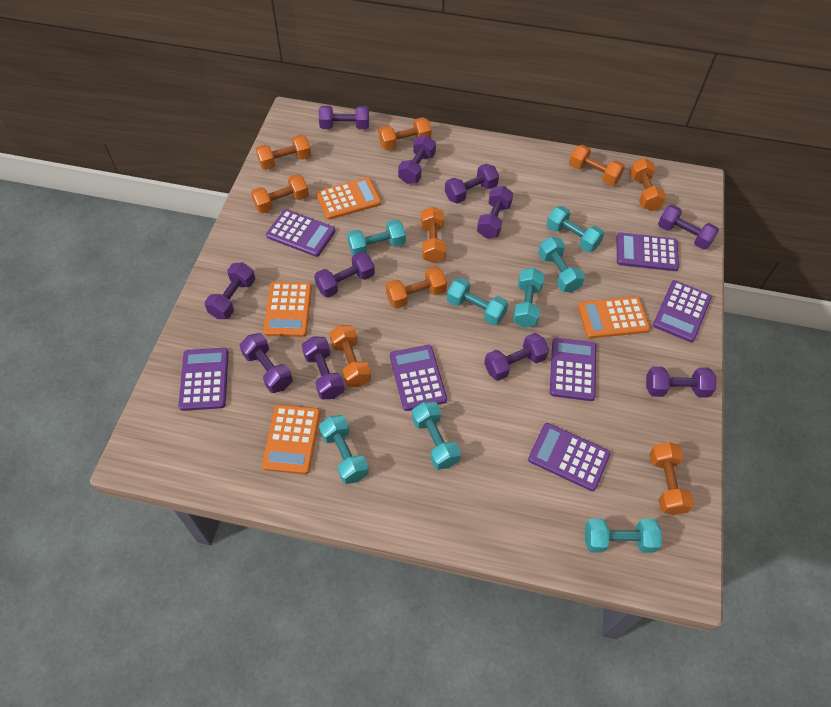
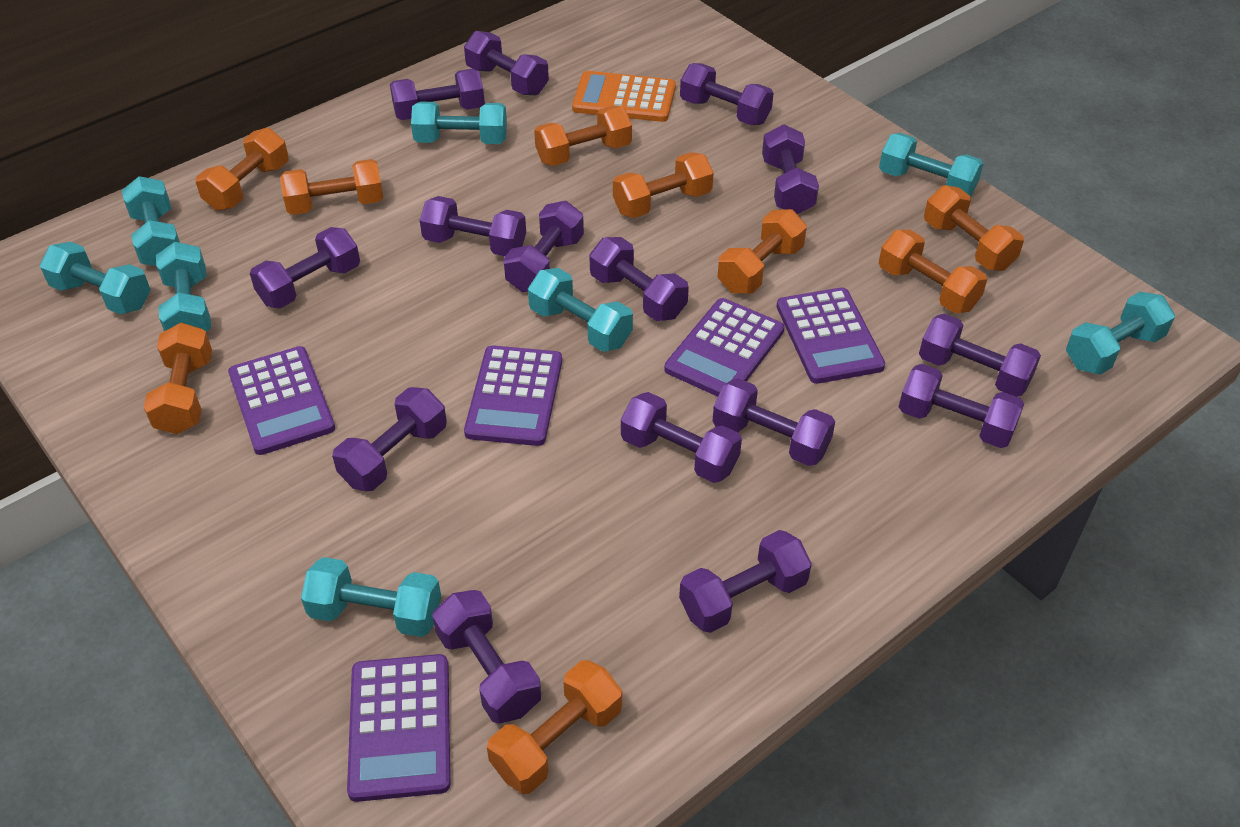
orange calculator: [262,405,320,474] [263,282,312,337] [316,177,381,220] [578,296,650,338] = 4 -> [572,71,676,122] = 1
purple calculator: [178,348,229,411] [266,209,336,257] [390,345,447,411] [528,423,611,491] [550,338,596,401] [616,232,679,271] [653,280,712,342] = 7 -> [228,346,335,455] [347,654,450,802] [464,345,562,446] [664,298,785,397] [777,287,885,384] = 5
purple dumbbell: [205,262,255,319] [240,333,293,393] [302,337,345,399] [314,252,375,298] [319,106,369,129] [398,135,436,184] [445,164,499,204] [477,186,513,238] [484,333,549,381] [646,367,716,398] [658,205,719,250] = 11 -> [250,227,360,308] [332,387,447,491] [390,69,485,120] [420,196,526,256] [432,590,541,724] [464,31,549,95] [503,201,584,292] [589,237,689,321] [621,392,742,483] [679,530,812,633] [680,63,774,125] [713,378,835,466] [762,125,819,214] [899,364,1024,448] [919,314,1041,397] = 15

